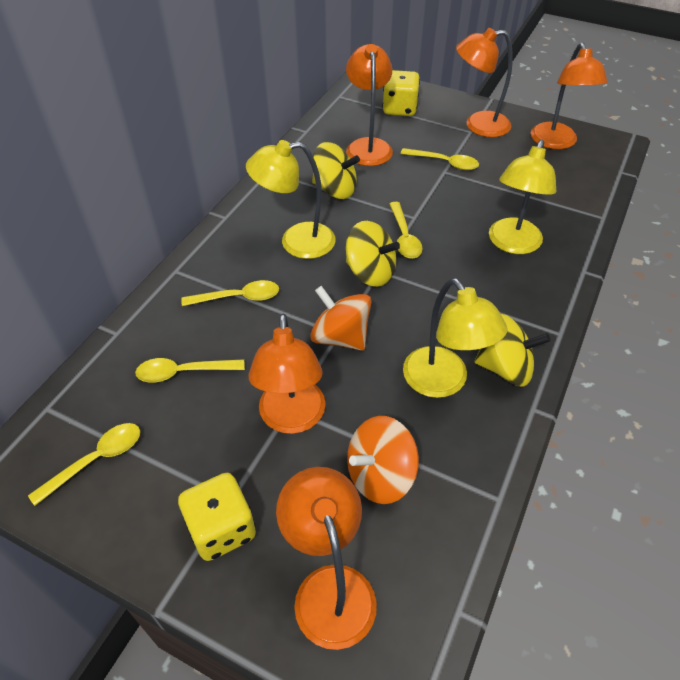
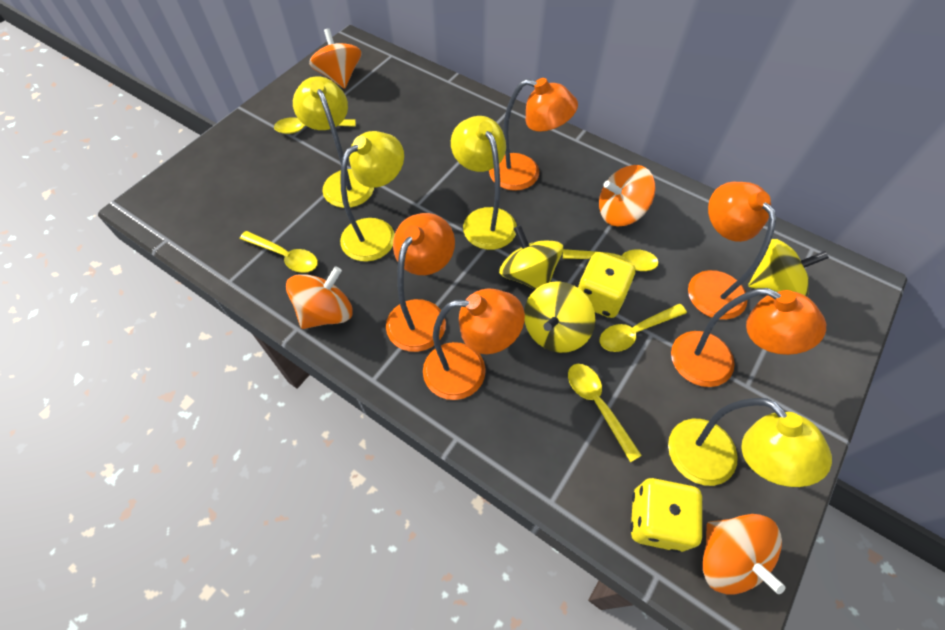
orange spinning top: [310,286,371,351] [347,416,419,504] = 2 -> [286,266,353,329] [309,28,362,89] [599,165,656,226] [703,514,786,595] = 4
yellow lamp: [246,140,336,259] [403,278,508,398] [489,140,556,254] = 3 -> [293,76,374,208] [340,131,404,262] [451,116,517,250] [668,398,832,487] = 4

